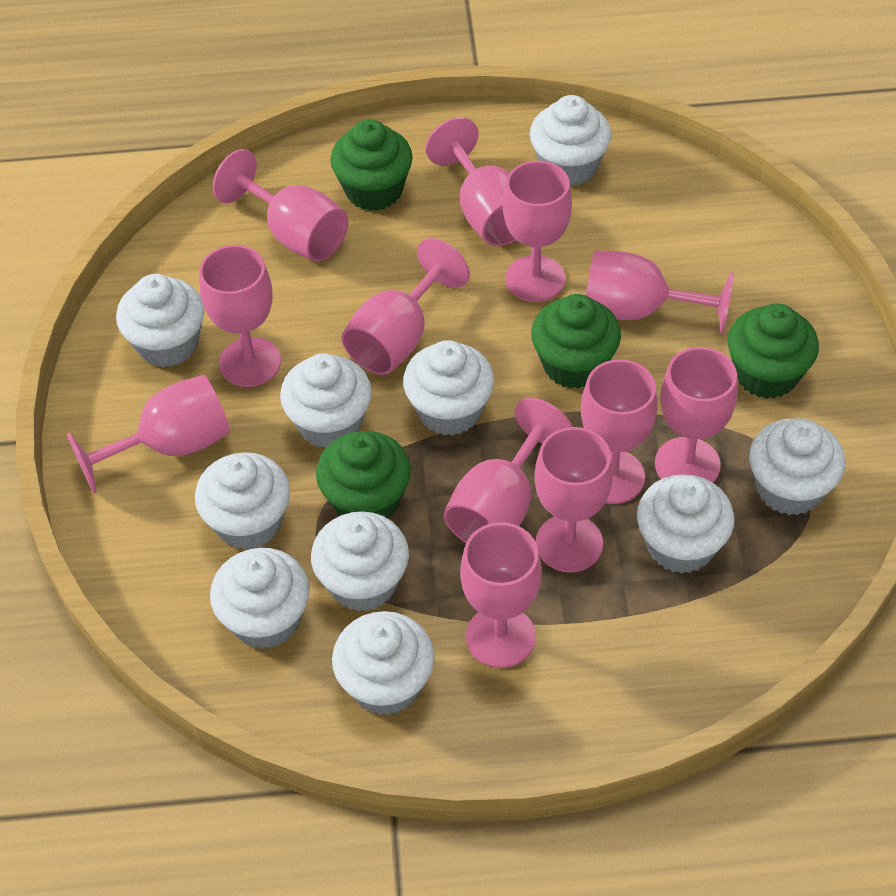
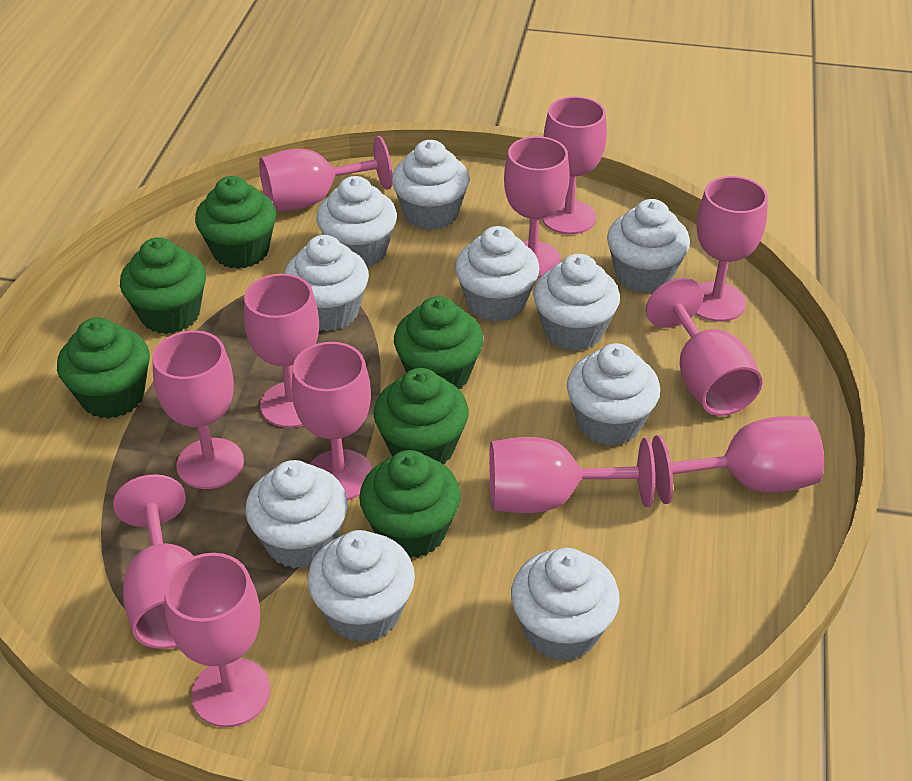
green cupcake: [316,431,411,518] [330,119,413,211] [531,294,621,389] [728,303,819,399] = 4 -> [57,317,150,419] [120,237,206,334] [195,176,276,269] [359,450,461,558] [373,368,469,465] [394,296,483,389] = 6

